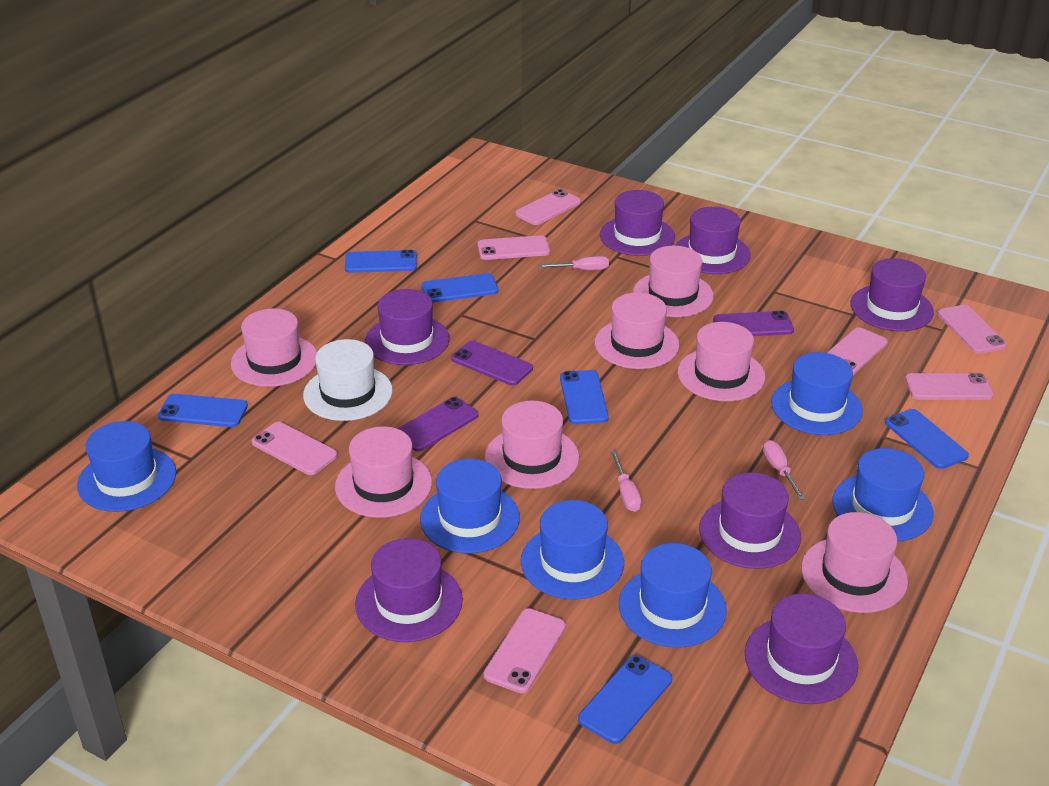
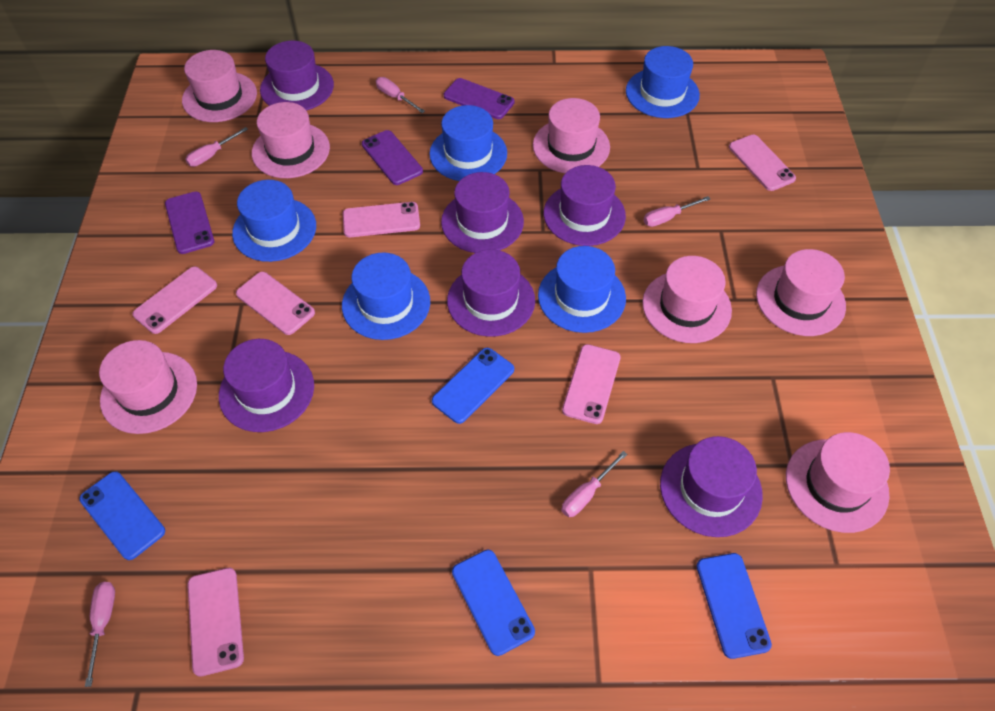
blue hat: [77,421,176,512] [420,459,520,553] [521,500,624,600] [619,543,727,648] [771,352,863,435] [832,448,934,542] = 6 -> [232,180,316,262] [342,252,430,340] [429,105,507,181] [538,246,626,333] [626,46,700,118] = 5
blue phone: [158,394,248,427] [345,250,417,273] [422,273,498,303] [560,370,609,424] [578,655,672,744] [885,409,969,469] = 6 -> [79,471,165,560] [432,348,514,424] [452,550,535,656] [696,553,772,659] = 4
pink phone: [252,422,338,475] [478,235,550,260] [484,608,566,694] [515,189,581,225] [827,327,888,375] [905,373,994,400] [938,305,1007,354] = 7 -> [132,266,217,334] [187,568,244,677] [236,272,315,335] [343,202,420,237] [562,344,621,424] [729,135,796,191] = 6
pink screwdriver: [538,256,609,270] [610,451,642,512] [763,440,805,500] = 3 -> [85,582,115,687] [185,127,248,167] [376,77,425,113] [561,451,627,517] [643,196,710,227] = 5
purple hat: [355,538,463,642] [365,289,450,365] [600,190,675,256] [675,207,751,274] [699,472,801,569] [745,594,858,704] [850,258,934,331] = 7 -> [219,339,314,432] [260,40,334,111] [441,172,524,253] [447,249,535,337] [544,165,626,246] [660,436,763,537] = 6
white hat: [303,339,393,421] = 1 -> none = 0

